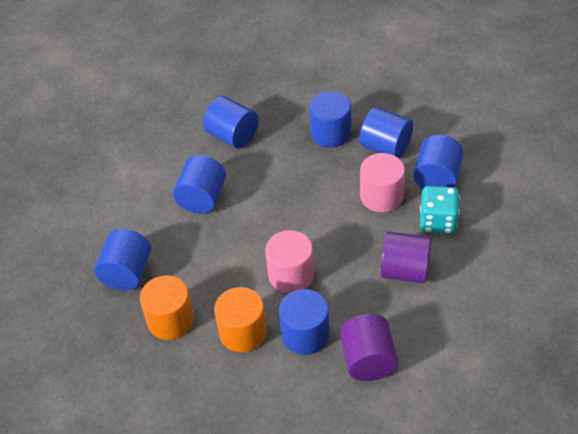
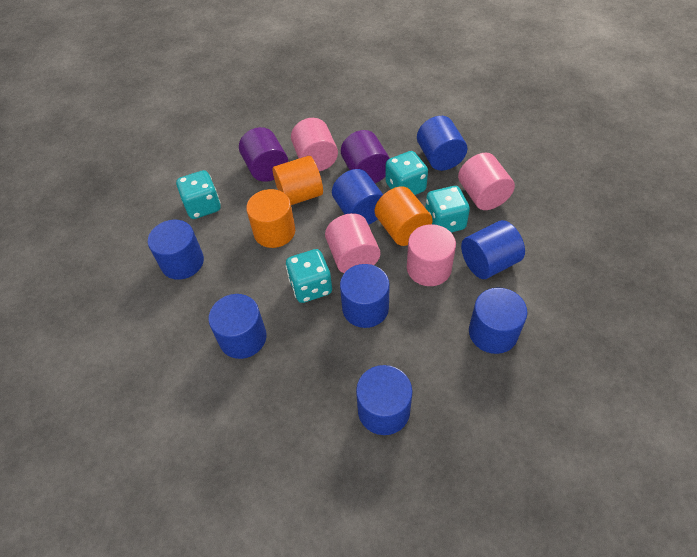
blue cylinder: [94,229,151,290] [173,155,226,214] [203,96,259,149] [279,289,330,355] [309,91,351,147] [359,107,413,158] [413,135,464,189] = 7 -> [148,220,204,280] [208,294,267,359] [332,169,383,225] [340,264,390,328] [356,365,413,435] [417,116,468,171] [461,220,525,279] [469,288,528,354] = 8
orange cylinder: [140,275,194,340] [214,287,267,352] = 2 -> [246,189,295,248] [273,156,323,205] [375,186,433,246] = 3
pink cylinder: [265,230,314,293] [360,153,405,212] = 2 -> [291,118,338,171] [325,213,380,273] [407,224,456,286] [458,153,515,210] = 4
turquoise dice: [420,186,460,234] = 1 -> [176,170,221,219] [286,249,332,303] [385,151,428,195] [425,186,470,233] = 4

